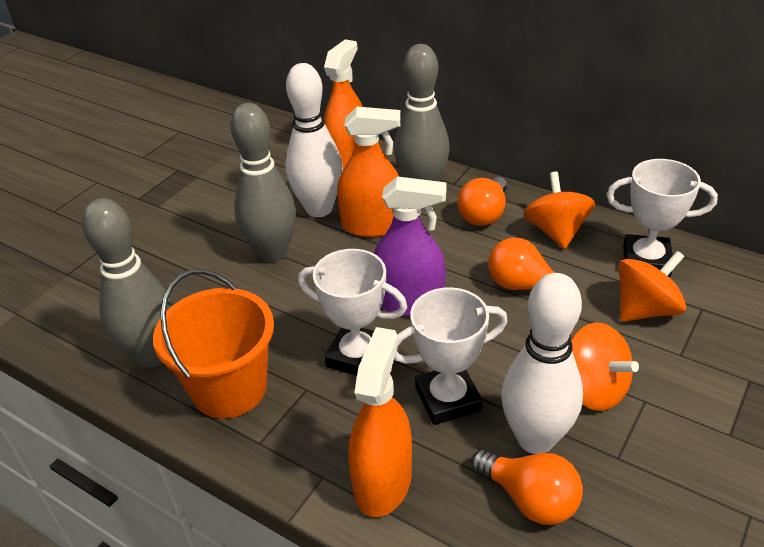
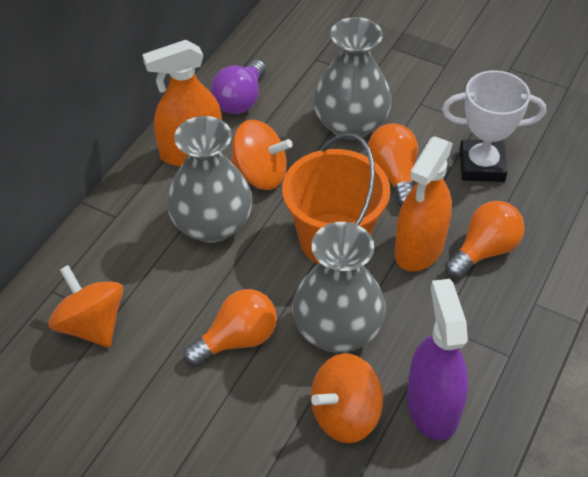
grey bowling pin: [82,198,173,368] [230,103,296,262] [394,44,450,181] = 3 -> none = 0
grey vase: none = 0 -> [167,116,252,243] [292,222,386,353] [313,17,392,140] = 3
orange spray bottle: [324,40,363,169] [337,107,401,237] [348,327,412,517] = 3 -> [143,40,222,166] [394,136,453,272] = 2
purple light bulb: none = 0 -> [211,60,266,114] = 1
white bowling pin: [285,63,343,217] [501,273,583,454] = 2 -> none = 0
white trophy: [298,249,407,376] [394,287,508,425] [606,159,718,277] = 3 -> [442,70,546,182] = 1

